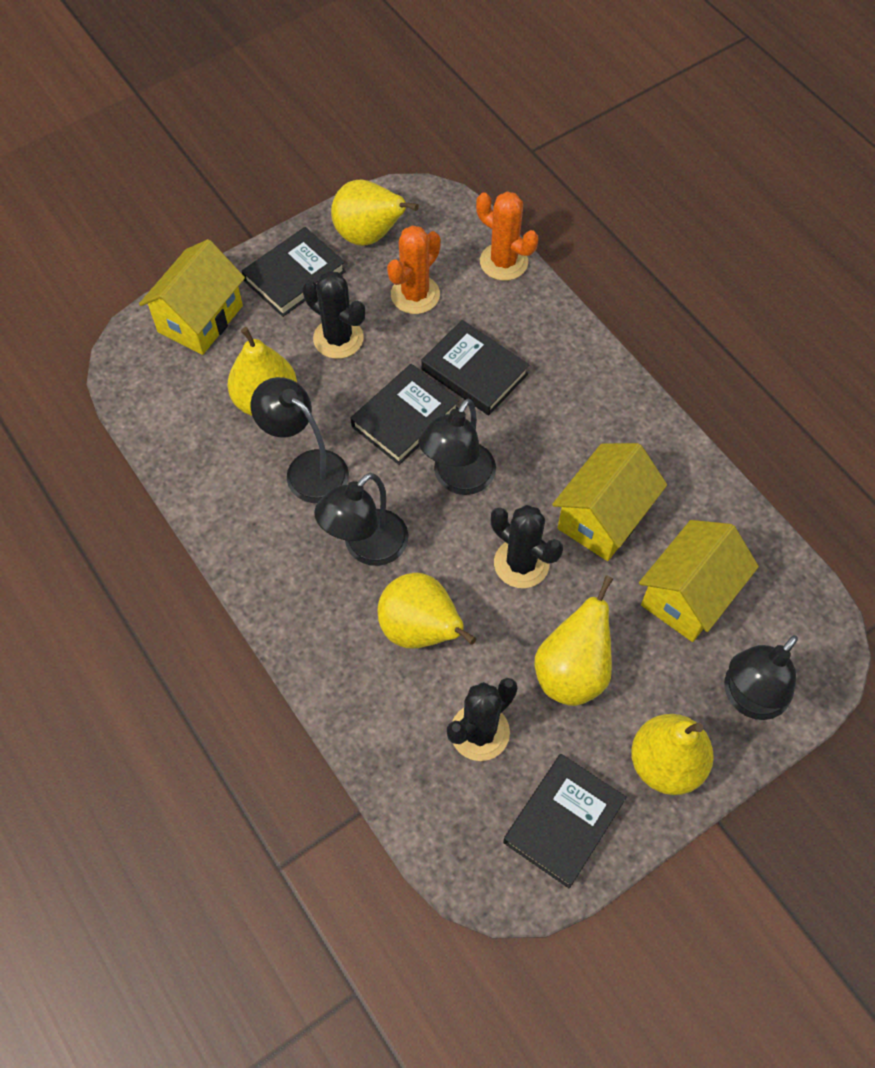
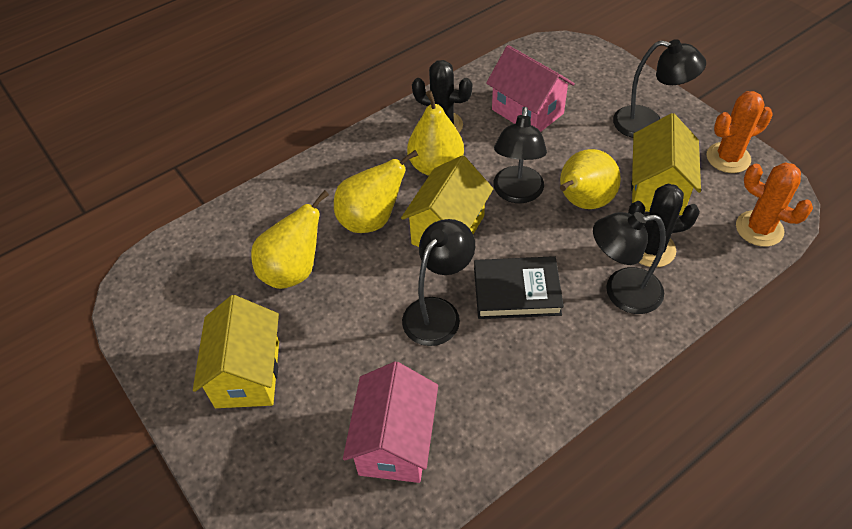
black book: [242,227,346,317] [351,364,459,465] [421,320,529,416] [503,754,626,888] = 4 -> [474,256,564,319] = 1
black cactus: [302,271,365,359] [447,678,517,761] [491,505,563,588] = 3 -> [412,60,472,133] [628,184,700,267] = 2
pink house: none = 0 -> [343,361,438,483] [486,45,575,132] = 2
yellow pear: [227,327,297,416] [331,180,419,246] [377,572,477,649] [535,576,613,706] [631,714,714,795] = 5 -> [251,190,329,289] [334,150,418,233] [407,90,464,176] [560,149,621,209] = 4

